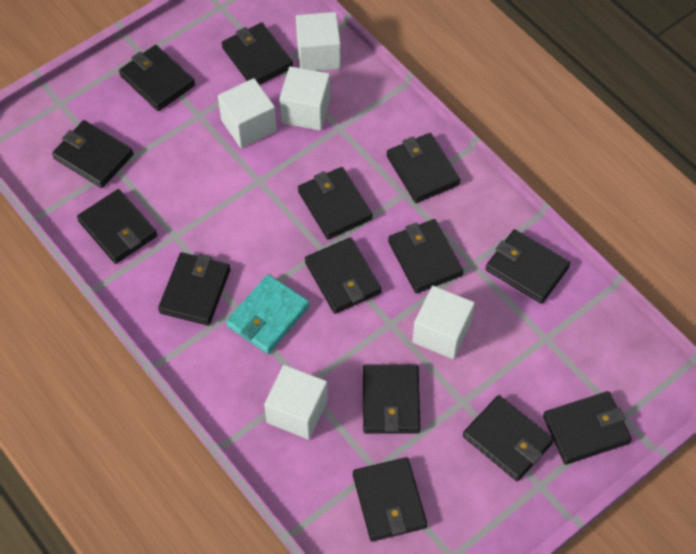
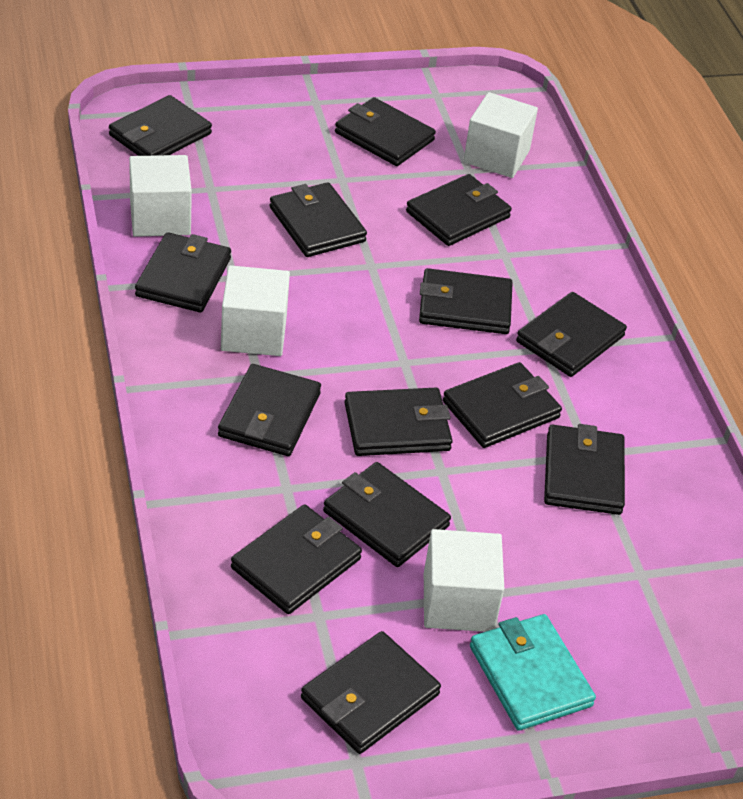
white cube: [218,78,277,148] [264,365,328,440] [279,66,330,131] [296,12,341,71] [412,286,475,359] = 5 -> [129,155,192,237] [221,265,290,356] [424,529,504,632] [463,92,538,178] = 4

